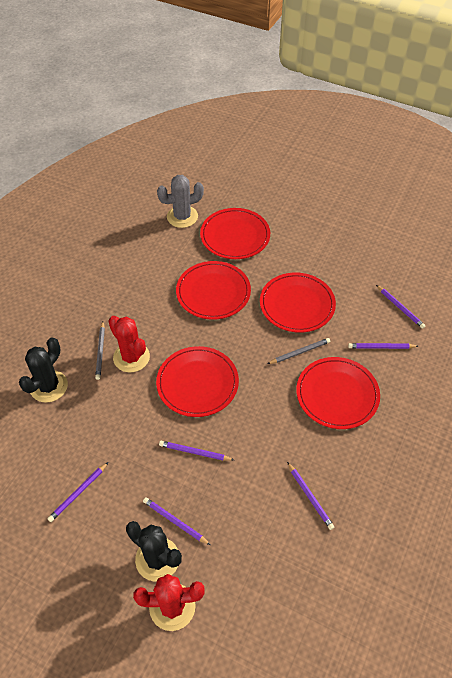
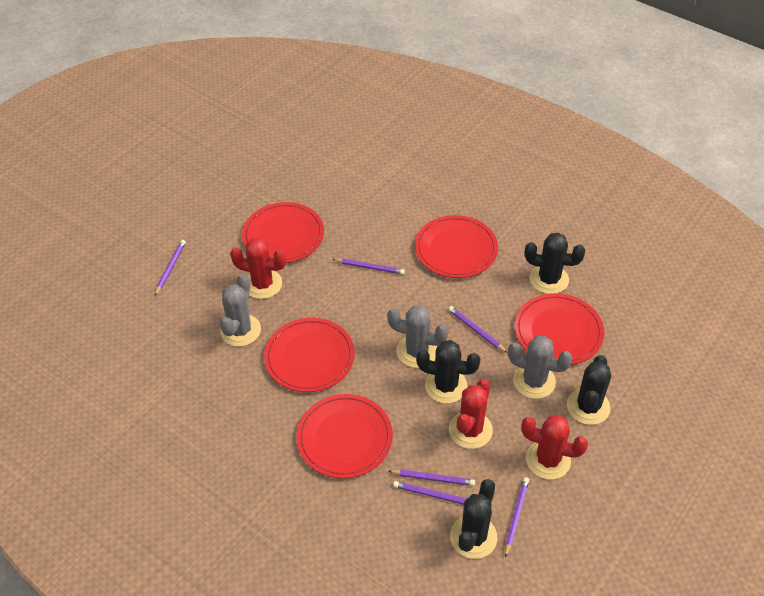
black cactus: [19,338,68,403] [126,521,182,582] = 2 -> [416,340,481,404] [450,479,497,559] [525,233,585,294] [567,355,611,425] = 4
grey cactus: [157,175,204,228] = 1 -> [220,274,261,347] [387,305,449,368] [508,336,573,399] = 3
grey pencil: [95,322,105,380] [267,338,330,364] = 2 -> none = 0
red cactus: [108,316,150,372] [133,574,205,631] = 2 -> [230,238,286,299] [449,379,493,449] [521,415,588,480] = 3

